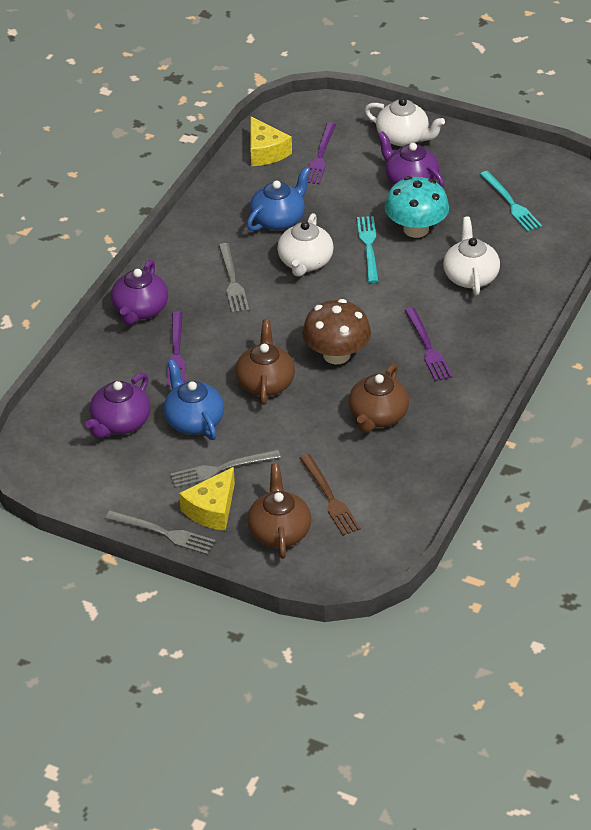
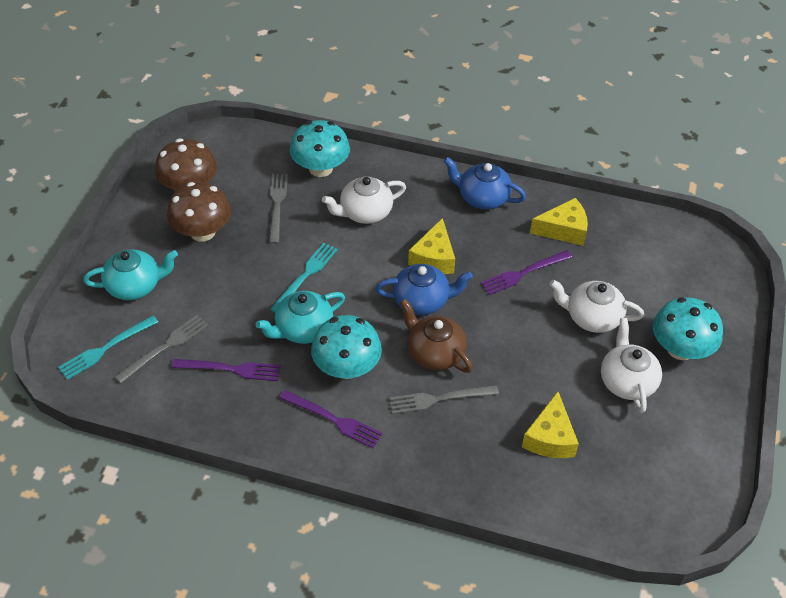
brown fork: [300,454,361,536] = 1 -> none = 0
brown mushroom: [302,299,371,364] = 1 -> [155,138,217,190] [167,182,231,242] = 2
brown teapot: [235,319,295,405] [247,464,311,559] [349,364,409,433] = 3 -> [400,299,473,373] = 1
purple teapot: [85,373,150,438] [111,260,168,325] [378,131,445,188] = 3 -> none = 0
turquoise mushroom: [385,176,449,238] = 1 -> [290,120,350,177] [311,315,382,379] [653,297,723,360] = 3
turquoise teapot: none = 0 -> [83,249,178,300] [256,291,345,344] = 2
yellow cheese: [179,467,235,531] [250,116,292,166] = 2 -> [408,218,455,274] [522,392,579,458] [530,198,588,246] = 3

